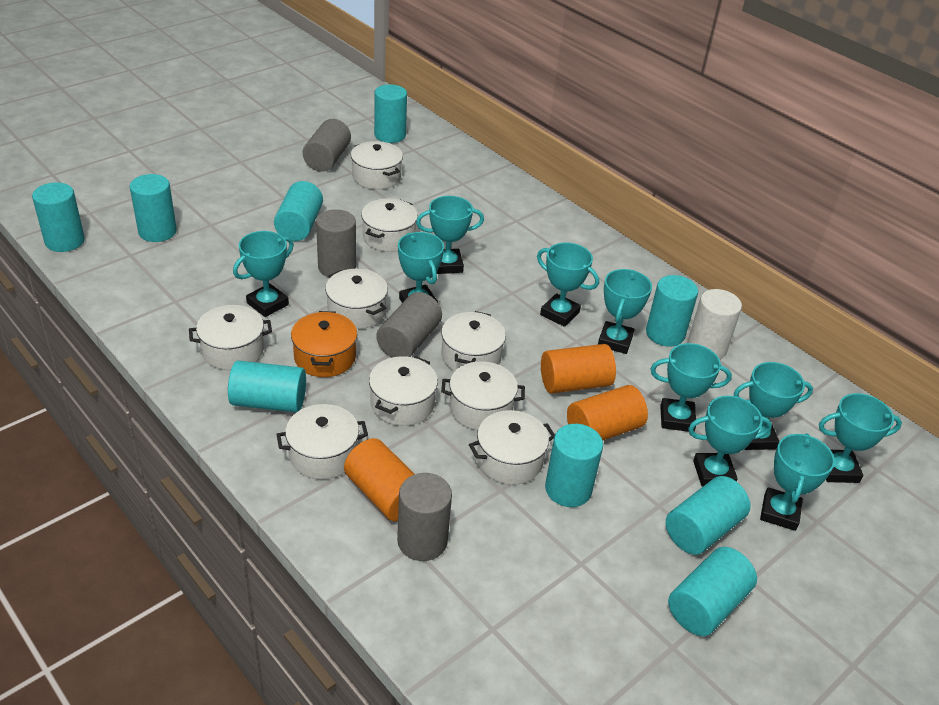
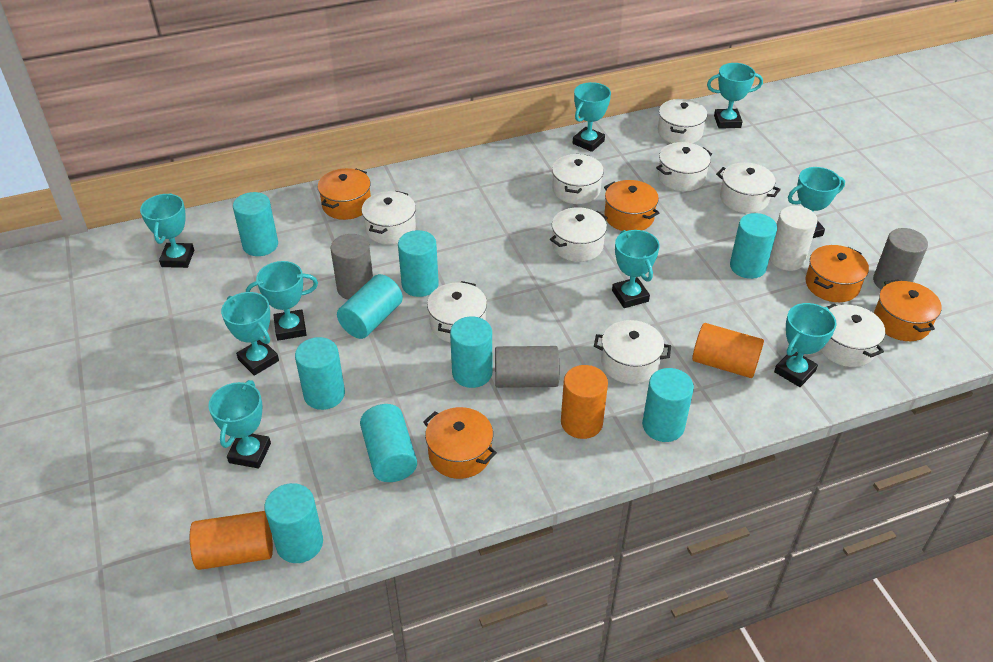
grey cylinder: [303,119,351,172] [316,209,356,277] [376,292,442,358] [397,473,452,561] = 4 -> [330,234,373,300] [495,346,559,388] [873,228,928,289] = 3
orange pot: [291,311,357,377] = 1 -> [318,168,371,220] [423,407,497,479] [604,180,659,231] [806,245,869,302] [874,279,942,341] = 5
turquoise trophy: [233,231,294,317] [398,232,444,303] [416,196,484,274] [537,242,599,327] [598,269,652,354] [650,343,732,432] [688,396,772,487] [733,362,813,450] [760,433,835,531] [819,393,902,483] = 10 -> [140,193,194,268] [208,380,271,468] [221,292,279,376] [246,261,318,341] [573,82,611,152] [612,230,660,308] [707,63,763,129] [774,303,837,387] [788,167,845,238] = 9

